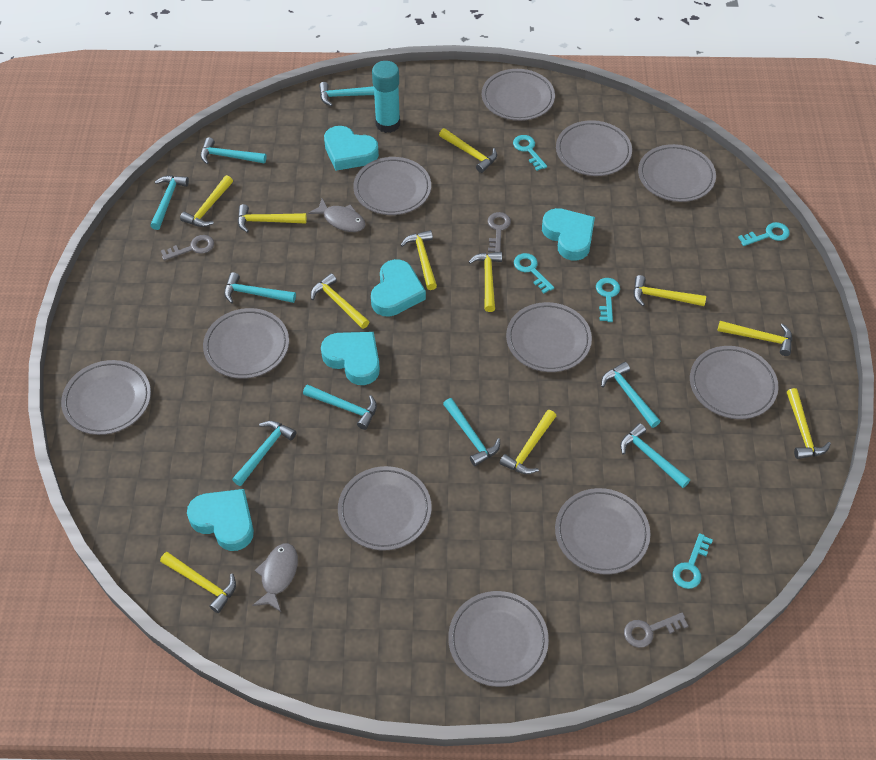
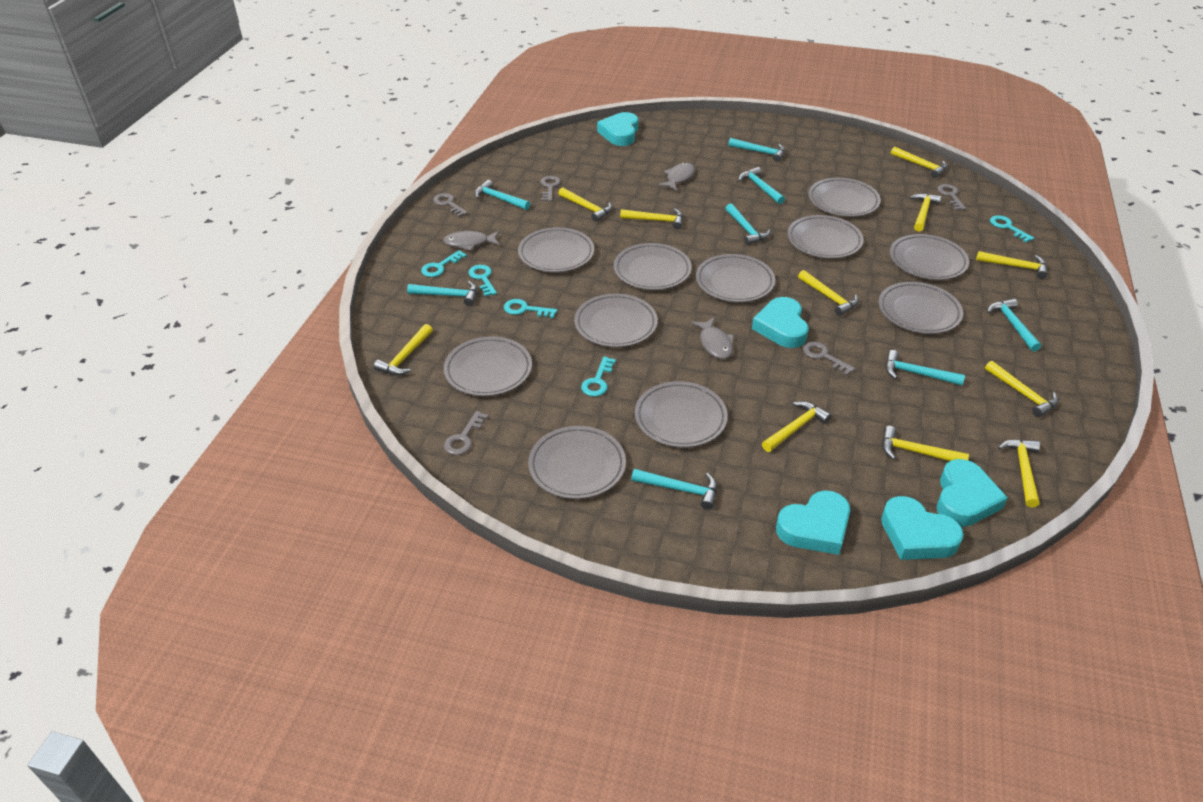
grey fish: [252,543,298,612] [308,198,365,232] = 2 -> [443,231,500,251] [658,162,695,191] [691,317,734,359] = 3
grey key: [161,235,214,261] [488,212,511,252] [624,613,688,648] = 3 -> [433,193,468,217] [444,411,489,455] [540,176,561,202] [803,342,855,376] [937,184,966,210] = 5
turquoise glue stick: [372,61,400,133] = 1 -> none = 0
turquoise hammer: [150,175,189,230] [201,137,266,164] [224,272,296,304] [232,421,297,486] [303,384,377,430] [319,82,374,106] [443,398,500,466] [601,362,661,428] [620,423,690,488] = 9 -> [407,281,477,306] [474,180,530,210] [631,469,717,510] [725,204,771,245] [728,138,785,162] [738,167,785,204] [885,350,965,386] [987,299,1041,352] = 8

